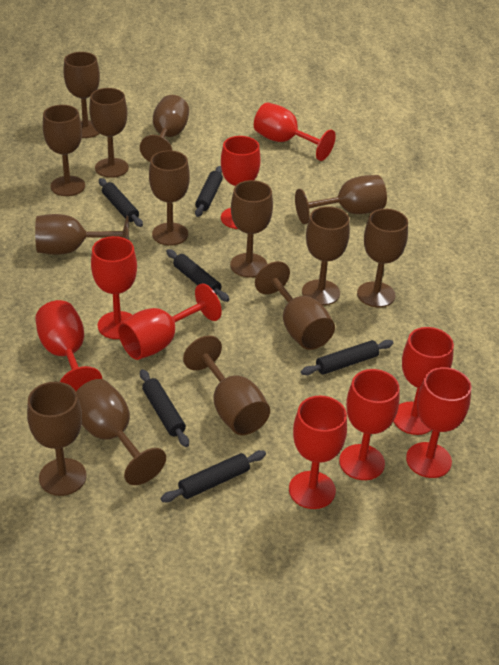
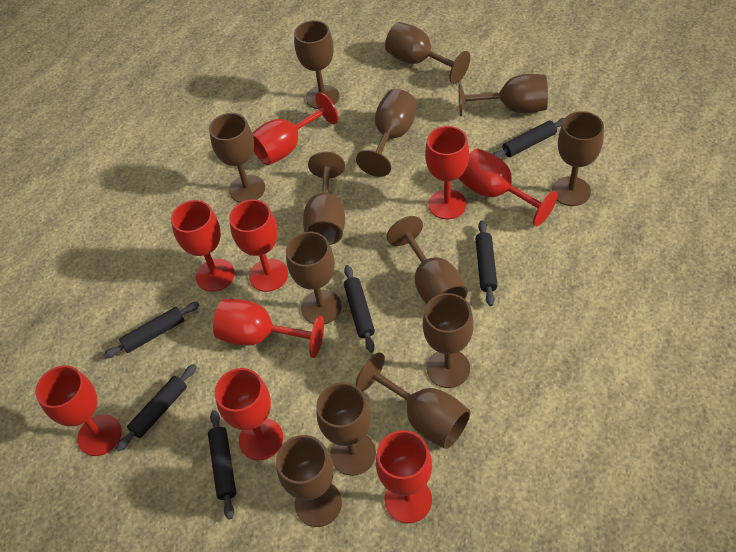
brown goblet: [27,382,86,496] [35,214,129,255] [43,105,85,196] [63,52,100,138] [76,379,166,485] [89,88,129,178] [140,95,189,162] [149,150,190,246] [183,335,270,435] [230,180,273,278] [255,261,335,350] [295,175,387,224] [302,206,350,305] [357,209,408,307] = 14 -> [209,113,265,203] [276,435,342,527] [286,232,342,324] [294,20,339,109] [303,151,345,245] [316,382,376,476] [355,352,470,449] [356,89,417,177] [385,22,470,84] [387,216,468,304] [423,293,474,388] [458,74,548,116] [552,111,604,206] = 13

